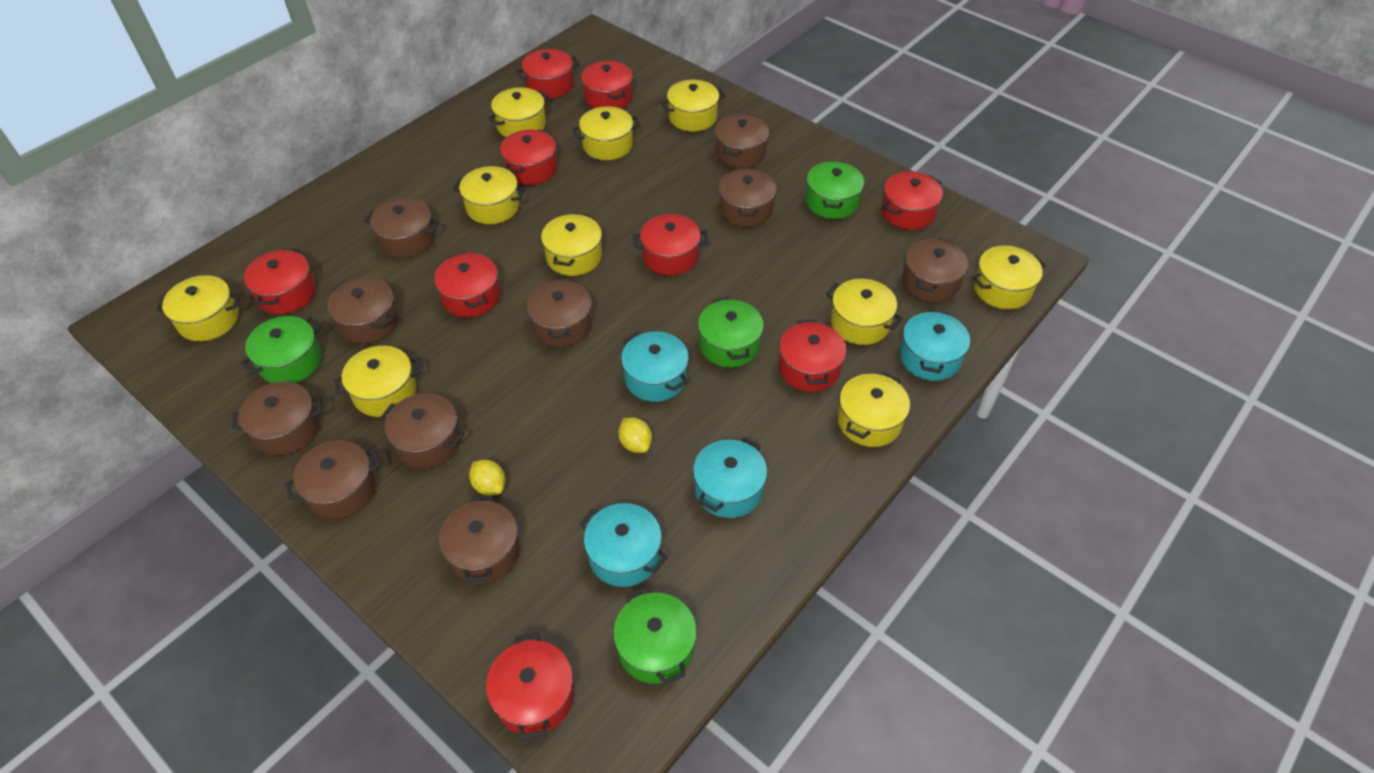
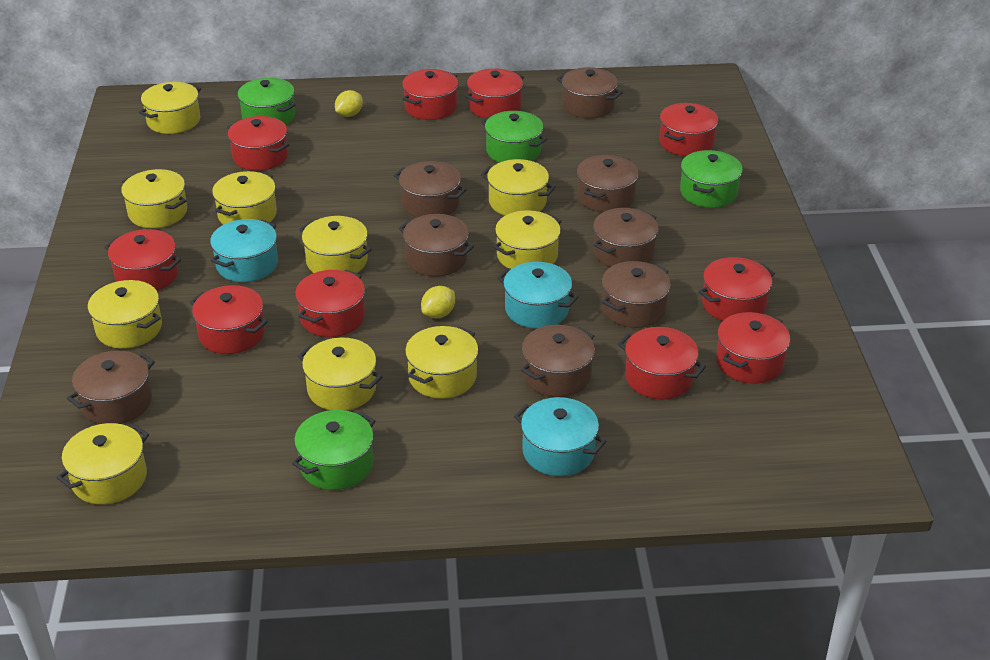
brown pot: [231,381,322,456] [285,440,381,519] [327,277,398,344] [364,197,439,258] [380,393,464,468] [439,495,520,584] [527,278,592,347] [715,113,769,168] [718,168,776,227] [902,238,968,302] = 10 -> [67,351,155,424] [394,161,467,218] [399,214,474,277] [521,325,595,397] [557,67,623,118] [577,155,638,212] [593,208,658,267] [602,261,671,328] = 8
red pot: [244,248,316,314] [434,252,500,318] [486,633,574,739] [500,129,557,185] [516,49,579,99] [581,61,633,109] [633,214,708,275] [779,320,846,392] [882,171,943,230] = 9 -> [105,229,181,291] [190,285,268,354] [227,116,289,171] [295,270,365,337] [402,69,458,120] [465,68,524,118] [618,327,706,399] [659,103,718,156] [699,257,775,321] [716,312,790,384] = 10
turquoise pot: [579,503,668,587] [621,332,689,402] [693,437,767,518] [900,309,970,381] = 4 -> [210,219,278,282] [497,262,579,329] [514,397,606,476] = 3

